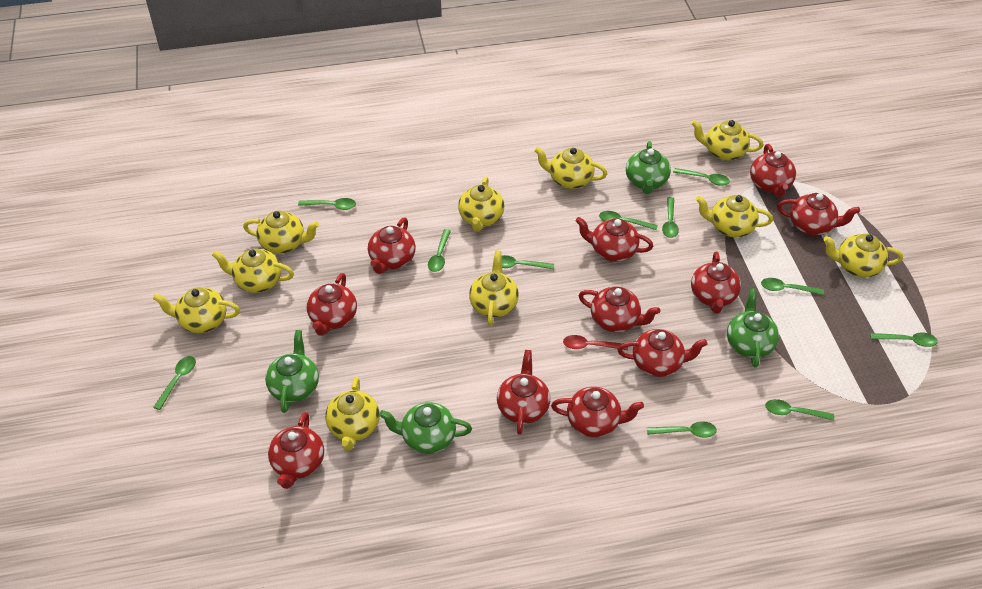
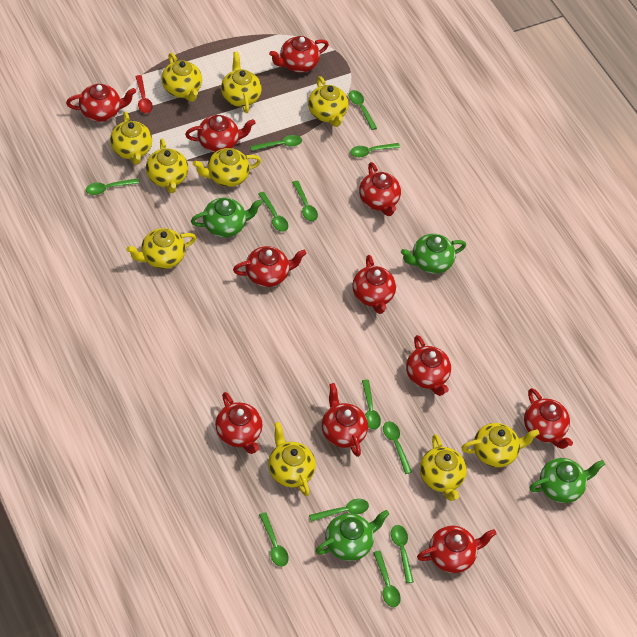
green spoon: [153,356,196,410] [298,198,356,210] [428,229,451,272] [501,255,554,269] [599,211,658,230] [647,421,717,438] [662,197,679,238] [673,168,730,186] [761,278,824,295] [765,399,834,421] [870,332,938,347] = 11 -> [86,178,139,195] [250,135,302,151] [258,192,288,232] [259,512,289,567] [292,181,318,221] [309,499,369,522] [349,90,377,130] [350,143,400,157] [362,380,381,430] [373,551,401,607] [383,421,412,474] [391,525,414,583] = 12

